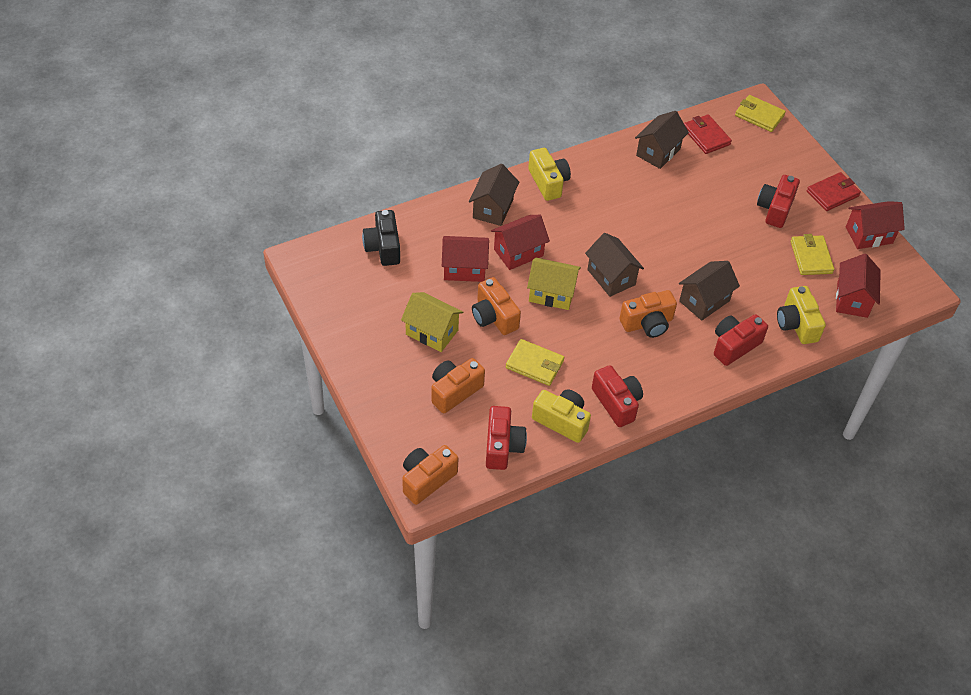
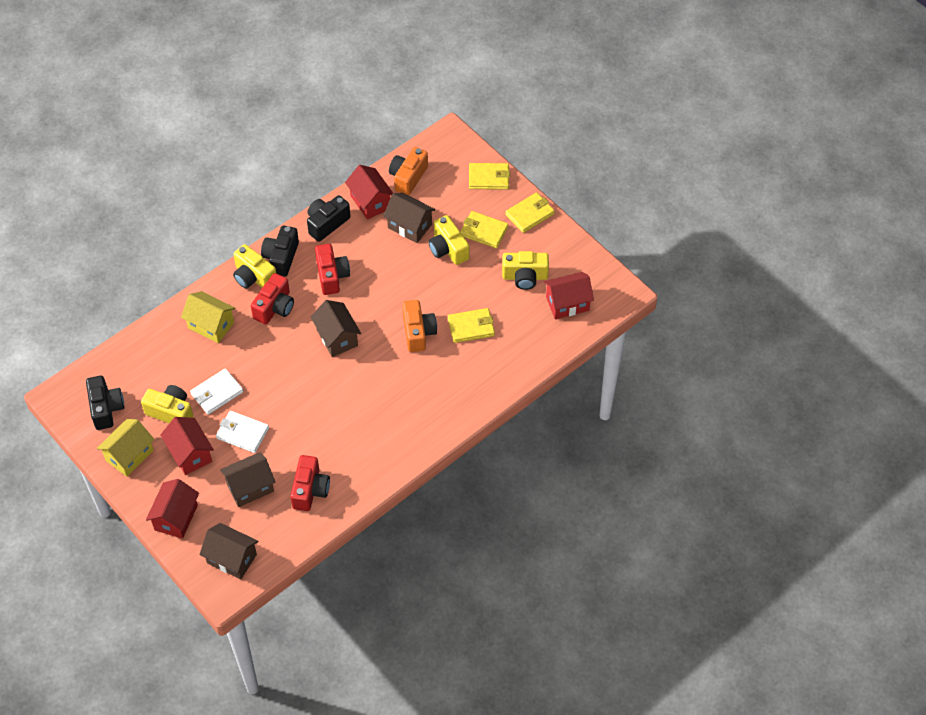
black camera: [362,210,400,266] = 1 -> [86,376,124,430] [261,226,299,277] [307,195,350,242] = 3
orange camera: [402,445,458,505] [431,358,485,413] [472,277,521,335] [620,290,677,338] = 4 -> [389,147,428,196] [402,300,437,352] = 2
red camera: [486,406,527,470] [592,365,643,427] [714,314,768,366] [757,175,800,228] = 4 -> [251,273,294,324] [290,455,330,511] [315,244,350,295] = 3
red wallet: [684,114,732,154] [807,172,861,211] = 2 -> none = 0
white wallet: none = 0 -> [190,369,243,415] [216,411,269,453] = 2
yellow camera: [528,148,571,201] [532,390,591,443] [777,286,826,344] = 3 -> [141,385,193,423] [233,244,276,289] [428,215,469,265] [502,251,549,290] = 4
yellow wallet: [506,339,564,386] [735,95,786,132] [791,234,834,275] = 3 -> [448,308,495,343] [460,211,508,248] [469,163,510,190] [505,192,555,233] = 4

